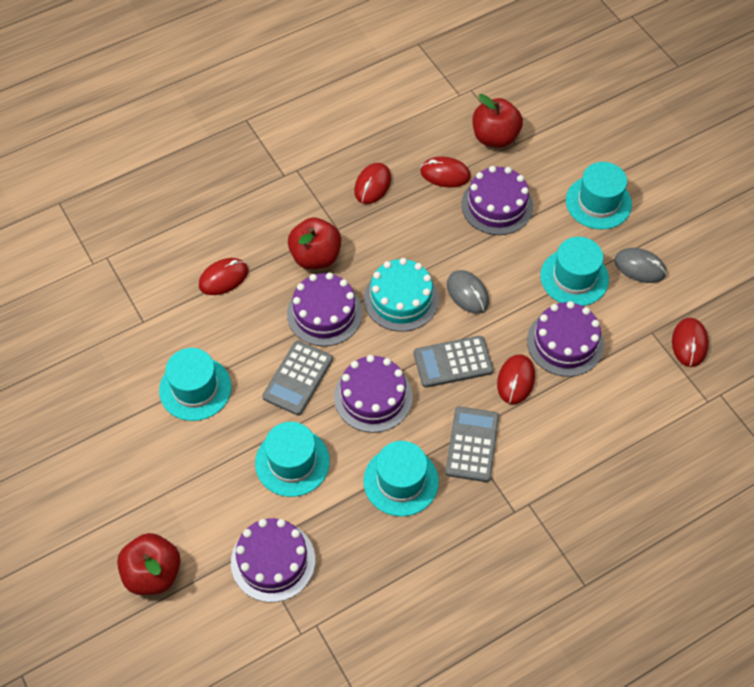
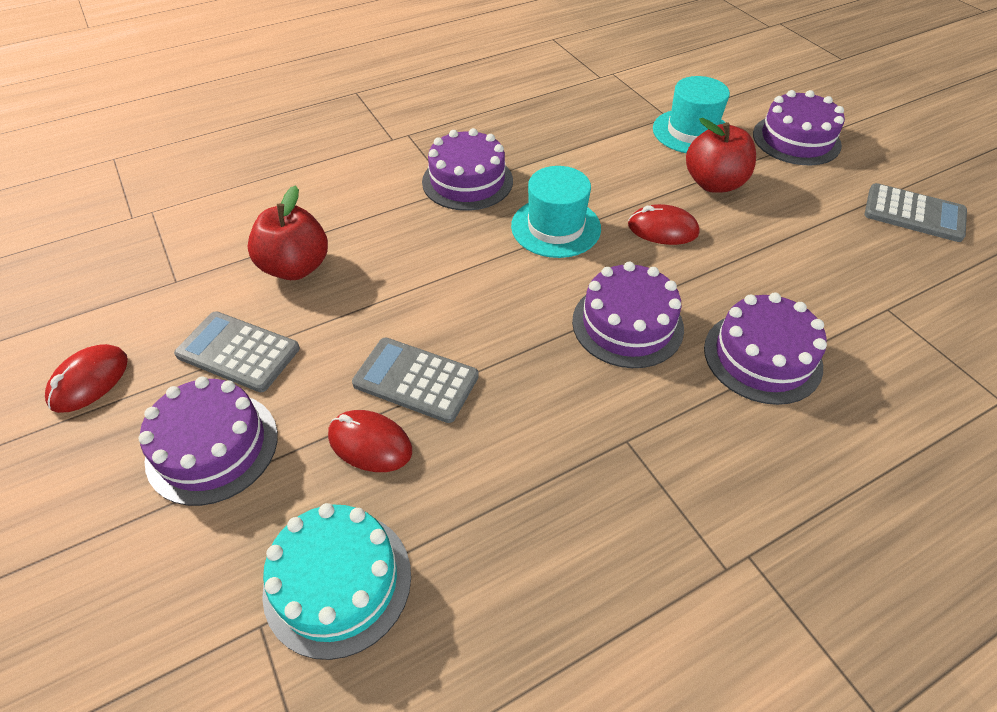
grey mouse: [447,270,489,314] [614,248,667,283] = 2 -> none = 0
red apple: [117,533,180,595] [288,217,341,269] [473,94,523,148] = 3 -> [248,185,328,280] [686,118,756,193] = 2
red mouse: [199,258,248,295] [354,163,391,204] [420,157,471,187] [497,354,535,404] [672,318,709,367] = 5 -> [45,344,128,413] [328,410,412,472] [628,204,699,245] = 3
turquoise hat: [159,348,232,421] [255,422,330,497] [363,441,439,516] [540,237,609,306] [566,162,632,230] = 5 -> [511,166,601,258] [653,76,730,153] = 2

